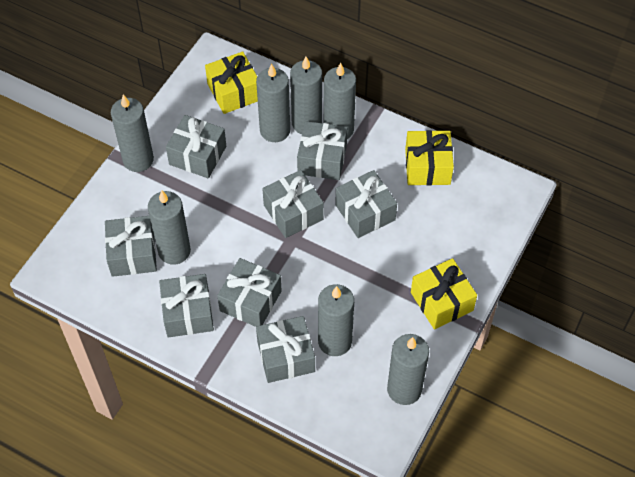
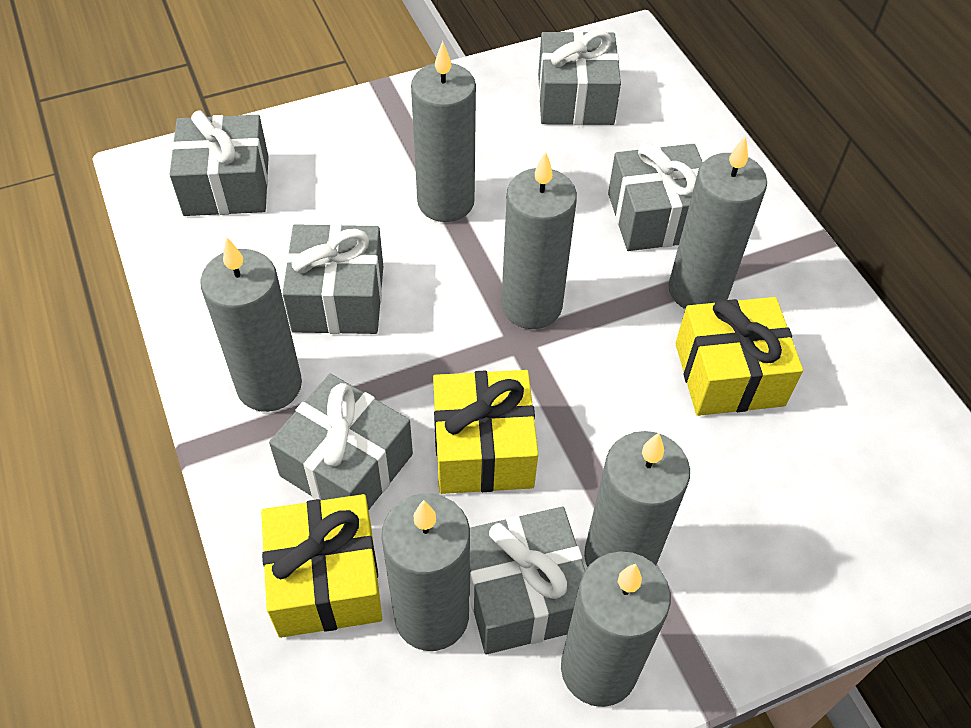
grey gift: [105,216,157,277] [159,274,214,338] [166,115,226,178] [217,258,282,327] [256,316,315,383] [262,170,324,238] [297,121,347,180] [335,170,397,238] = 8 -> [170,110,269,216] [269,374,413,511] [282,224,383,334] [469,507,585,654] [538,30,621,125] [608,143,703,251] = 6

